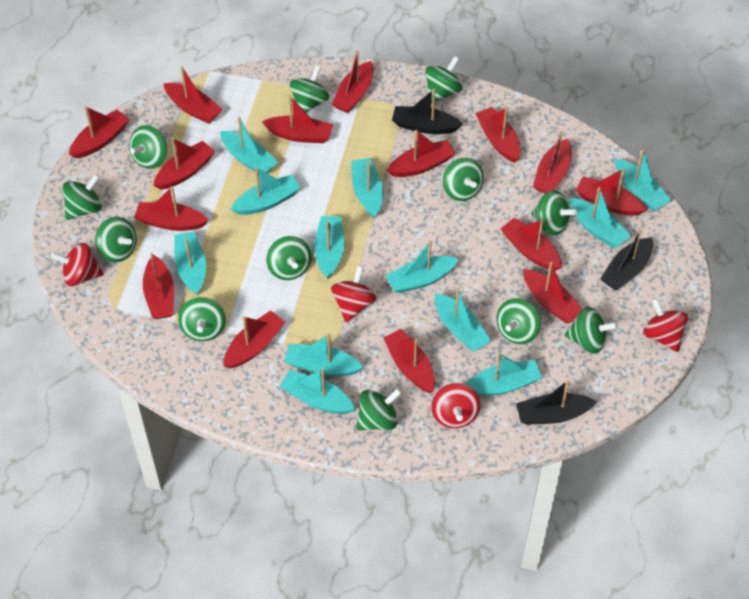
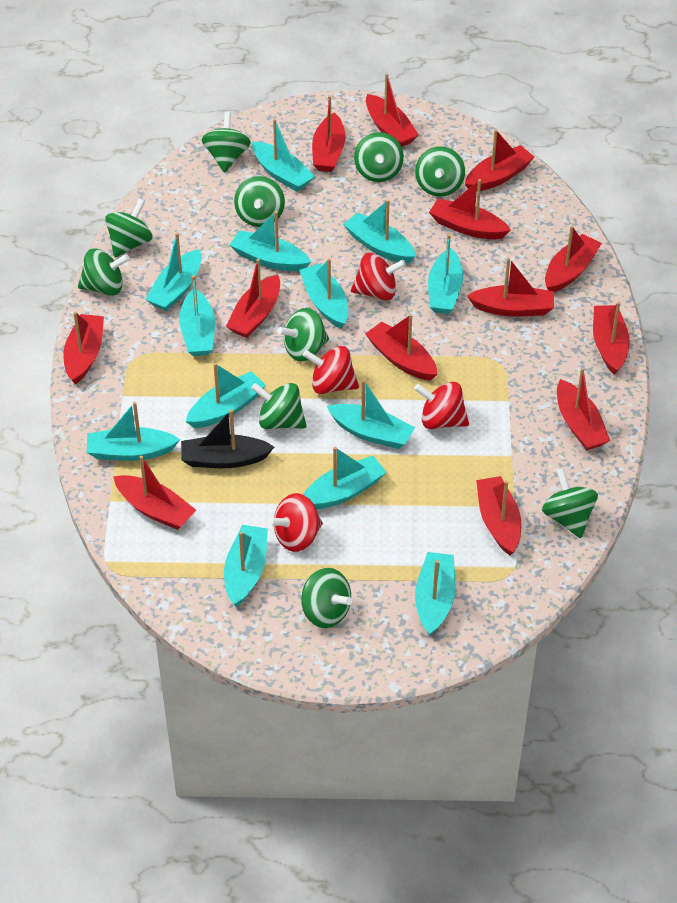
black boat: [392,89,463,134] [516,380,597,424] [600,229,653,291] = 3 -> [181,409,274,468] = 1
green spinning top: [63,174,102,220] [95,217,137,262] [129,125,167,169] [178,297,226,341] [266,236,311,280] [290,66,329,113] [356,388,402,430] [425,56,462,103] [443,158,484,201] [496,298,541,344] [531,190,577,235] [565,307,618,354] = 12 -> [78,248,129,296] [105,199,152,257] [202,112,251,173] [234,176,285,227] [251,383,307,429] [278,308,329,362] [301,568,352,628] [354,132,404,182] [415,146,465,197] [542,468,598,538] = 10
red boat: [69,106,129,159] [134,186,209,231] [143,253,174,319] [153,138,215,190] [163,66,223,124] [223,310,285,368] [262,96,333,143] [331,50,373,113] [383,329,435,393] [387,130,456,177] [475,107,521,162] [500,218,562,271] [523,261,582,323] [533,131,572,193] [576,168,648,216] = 15 -> [63,311,104,385] [113,456,196,530] [226,259,280,338] [312,95,345,172] [365,314,437,381] [366,73,419,147] [429,179,511,239] [465,129,534,191] [467,257,554,316] [476,476,521,555] [545,226,602,292] [557,368,610,450] [593,302,630,375] = 13
turquoise boat: [174,231,206,295] [220,117,278,173] [231,167,301,215] [280,369,355,414] [284,333,364,376] [314,216,344,279] [351,158,383,218] [385,240,459,293] [435,288,491,351] [466,353,542,396] [569,187,632,248] [615,149,671,211] = 12 -> [87,402,180,461] [145,233,201,311] [179,275,215,356] [186,363,266,428] [224,525,268,607] [229,211,311,271] [252,119,315,192] [299,258,348,329] [303,447,386,510] [327,380,415,449] [343,199,416,264] [415,552,456,635] [428,234,463,314] = 13

